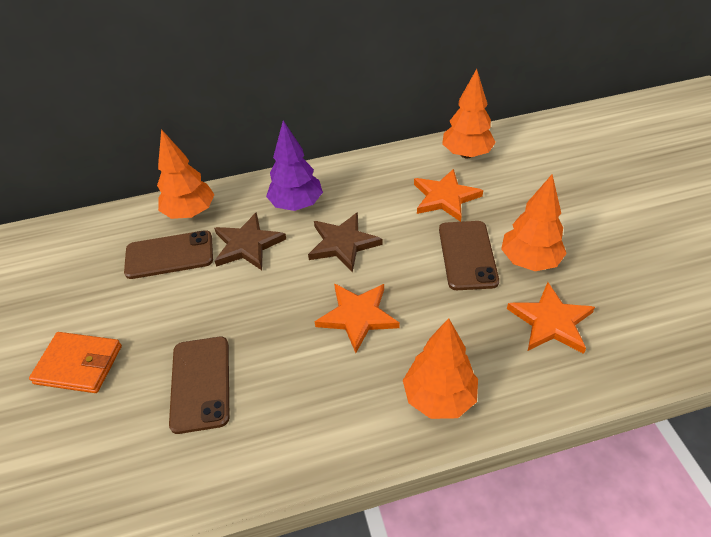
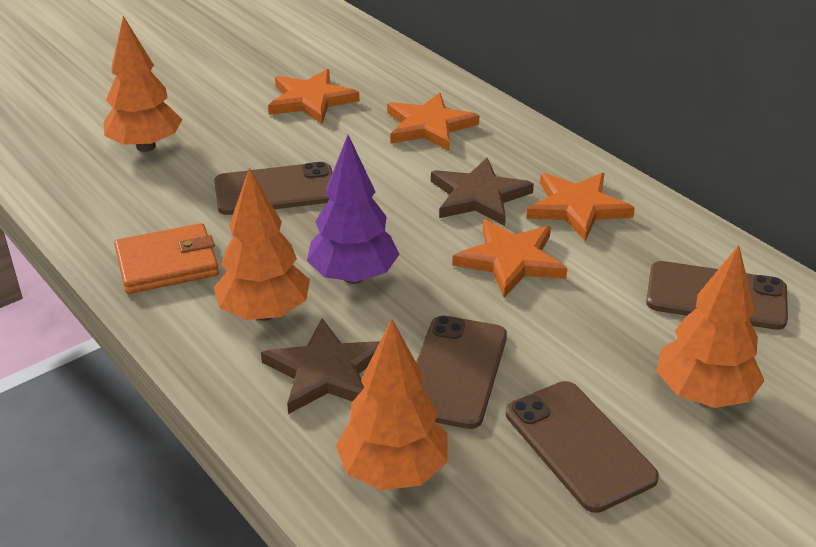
brown phone: [124,230,213,279] [169,337,229,434] [439,221,499,290] = 3 -> [214,162,333,215] [416,315,507,429] [506,381,659,513] [646,261,788,330] = 4
orange star: [315,283,400,353] [414,169,483,222] [507,282,595,354] = 3 -> [268,69,359,124] [387,93,479,151] [452,219,567,298] [526,173,635,241] = 4

